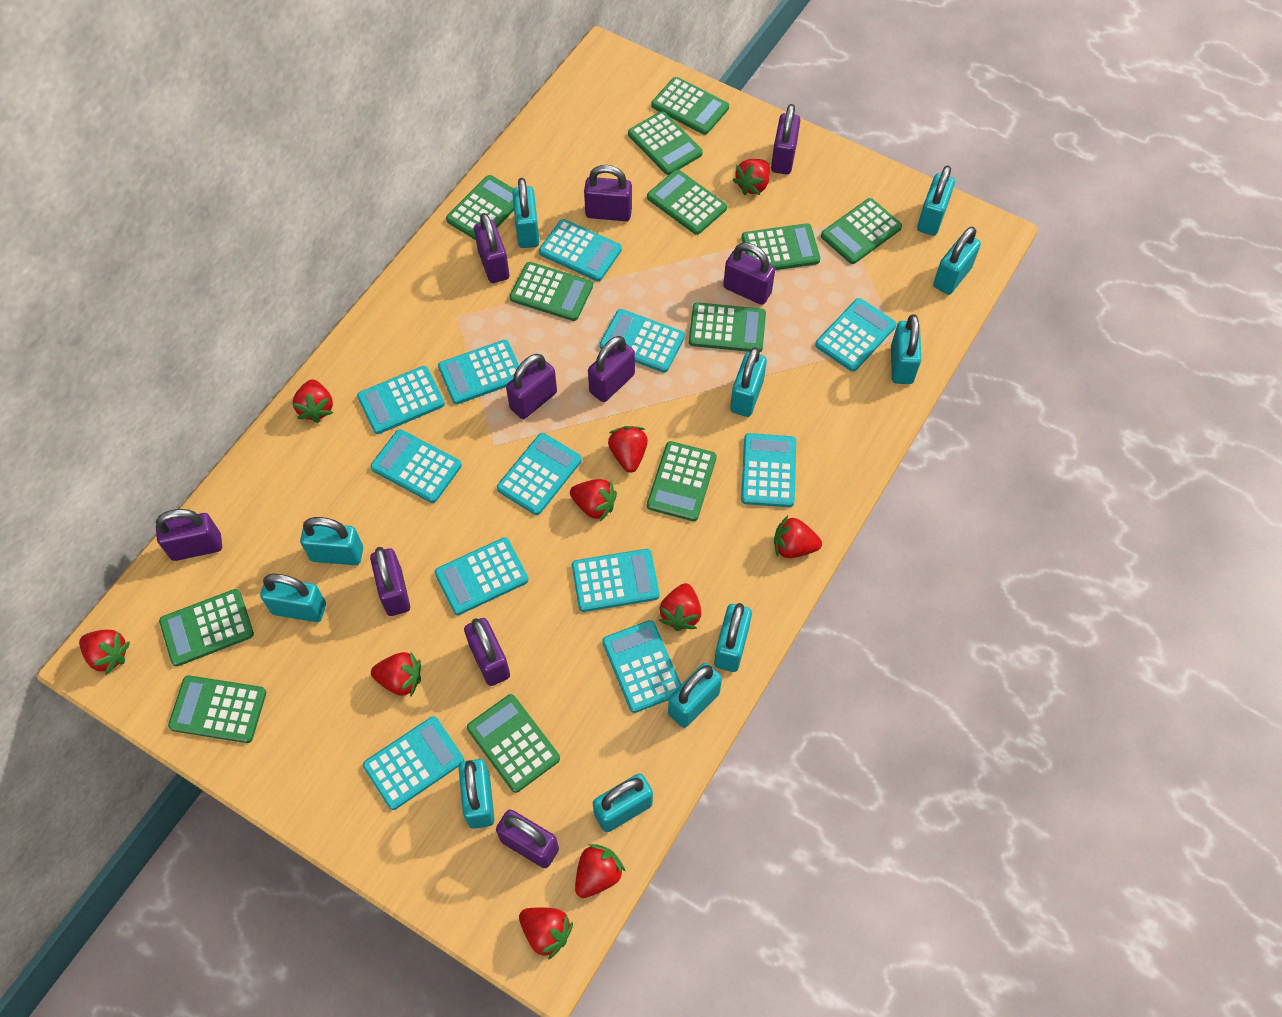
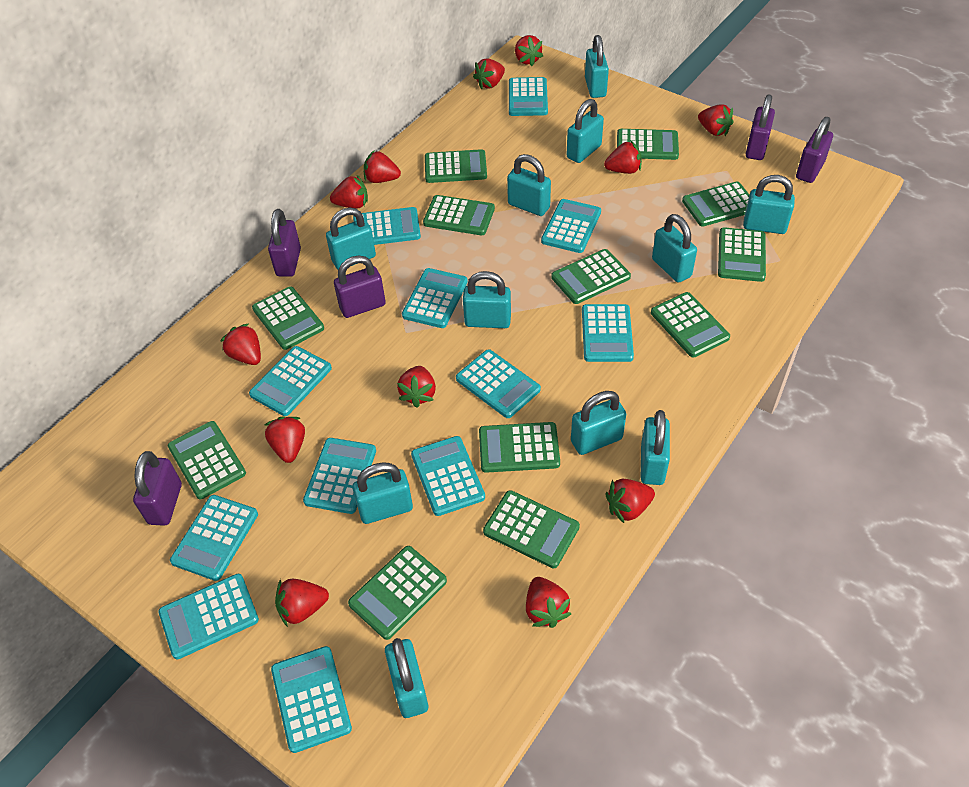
purple padlock: [156,509,222,561] [370,547,410,616] [464,618,510,686] [474,213,509,283] [496,810,559,868] [506,354,557,419] [584,165,632,221] [588,336,635,402] [723,243,775,305] [771,104,800,175] = 10 -> [133,451,182,526] [268,209,301,277] [334,256,386,318] [746,94,775,160] [796,117,833,183] = 5
red strawberry: [79,630,130,675] [293,379,333,423] [371,651,421,696] [519,907,573,960] [570,479,617,522] [575,844,626,898] [608,426,648,473] [659,583,701,631] [733,159,770,195] [774,516,822,558] = 10 -> [221,323,261,365] [265,417,305,463] [275,579,329,627] [330,175,368,208] [364,150,401,183] [397,366,436,408] [473,58,505,89] [515,35,543,66] [526,577,571,628] [604,140,642,174] [605,479,655,523] [698,104,734,136] = 12

